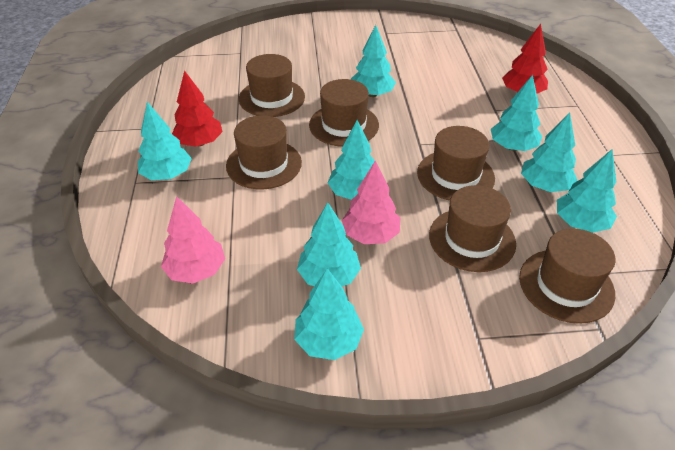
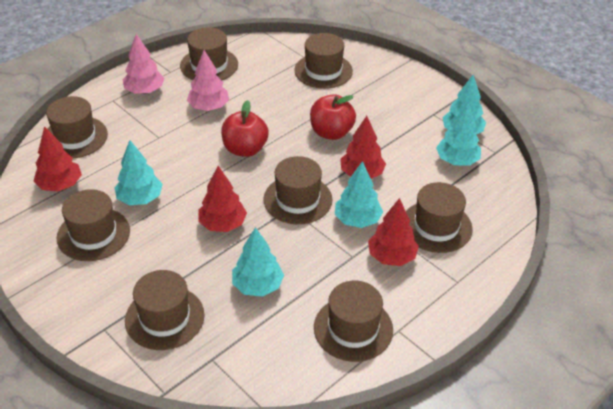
brown hat: [226,115,302,189] [239,54,305,117] [309,79,379,147] [417,126,495,201] [429,185,516,272] [519,228,616,324] = 6 -> [46,96,108,159] [57,189,130,261] [125,270,205,350] [180,27,238,80] [263,156,332,224] [294,33,353,89] [314,281,393,362] [406,182,473,253] = 8
red apple: none = 0 -> [221,100,269,157] [310,94,356,140] = 2
red tree: [172,70,223,147] [502,24,548,94] = 2 -> [33,126,82,192] [198,166,247,232] [340,116,386,179] [368,198,419,266] = 4
turquoise tree: [138,102,192,180] [294,268,364,360] [297,203,361,286] [328,120,378,200] [351,25,396,97] [491,75,542,151] [521,112,578,192] [557,149,617,233] = 8 -> [114,140,163,205] [232,227,284,297] [335,161,383,228] [436,103,481,165] [442,75,486,134] = 5

